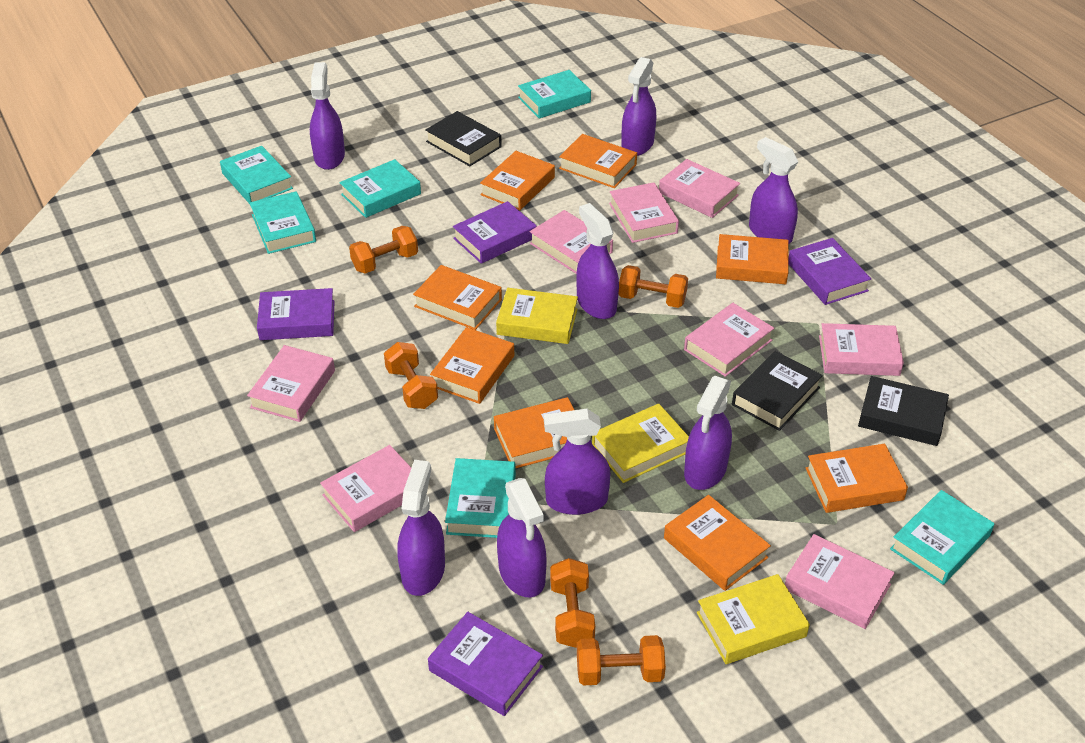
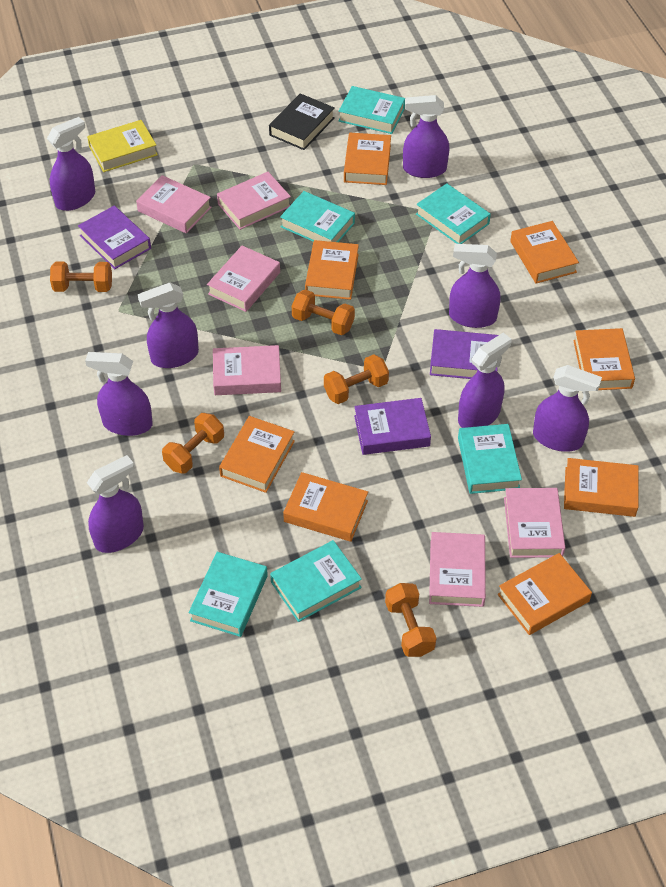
black book: [425,111,502,166] [732,351,823,431] [858,376,949,446] = 3 -> [269,93,335,150] = 1
pink book: [247,345,335,422] [320,445,411,532] [530,210,613,274] [609,182,679,243] [659,159,740,218] [684,303,774,377] [785,534,895,629] [819,323,904,376] = 8 -> [136,175,212,233] [207,246,280,312] [213,345,281,395] [217,172,291,230] [429,532,486,607] [504,488,565,558] = 6
purple book: [257,288,335,340] [428,612,543,716] [453,201,536,264] [789,238,871,305] = 4 -> [78,206,151,269] [354,398,431,455] [430,329,498,379] = 3
yellow book: [496,288,578,344] [592,404,689,483] [697,574,810,664] = 3 -> [87,120,158,172] = 1

